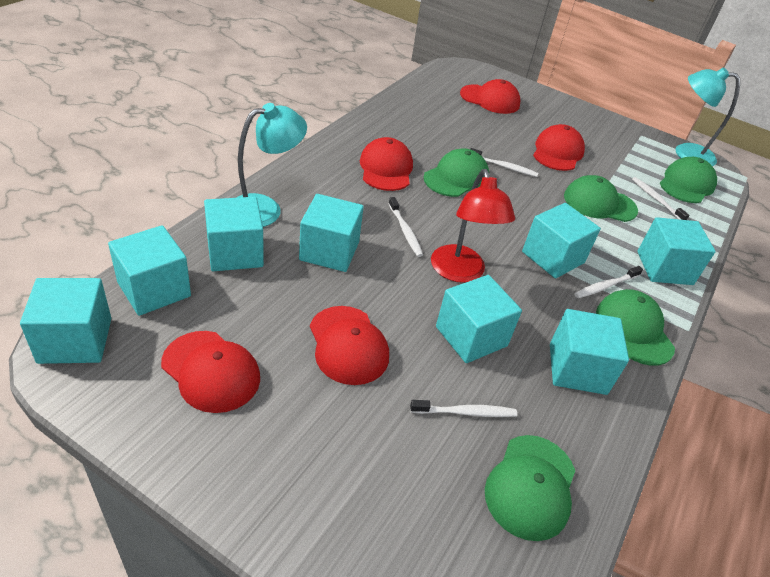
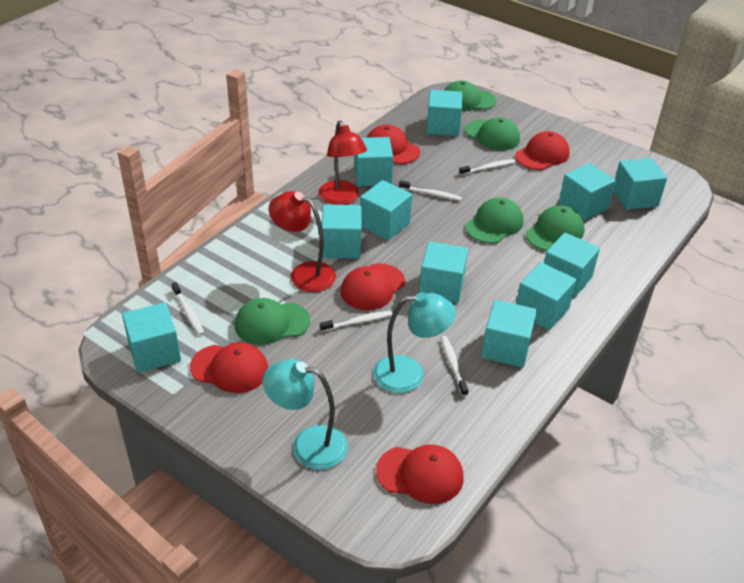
red lamp: [431,169,515,283] = 1 -> [269,191,336,292] [319,120,367,205] = 2
turquoise cube: [20,278,111,364] [108,225,191,316] [204,197,264,271] [299,194,364,272] [436,275,522,363] [522,203,601,278] [550,309,629,395] [637,217,716,285] = 8 -> [122,302,181,373] [322,204,361,259] [354,137,393,186] [360,180,412,240] [419,242,468,303] [426,89,462,136] [481,300,537,368] [516,262,576,330] [544,233,600,297] [559,163,616,221] [613,158,667,210] = 11

